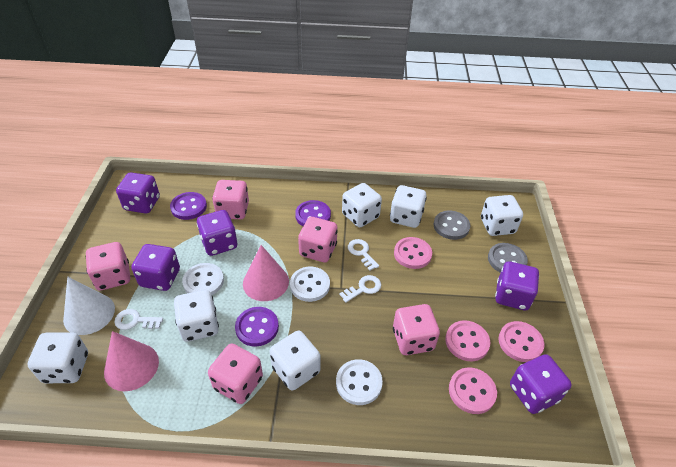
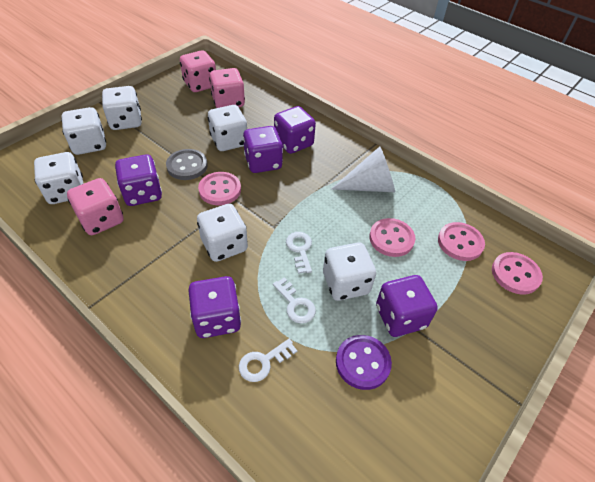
grey button: [434,211,470,240] [488,243,528,273] = 2 -> [166,149,207,180] = 1
pink cone: [104,331,159,391] [243,245,289,301] = 2 -> none = 0
pink dice: [86,242,130,290] [208,343,263,404] [212,180,249,219] [298,217,338,262] [393,304,440,355] = 5 -> [67,178,124,235] [180,50,216,92] [209,68,245,108] = 3
purple button: [170,192,207,220] [235,307,279,346] [295,200,331,226] = 3 -> [336,335,392,390] = 1
white button: [182,263,224,295] [290,267,330,302] [336,359,383,405] = 3 -> none = 0

